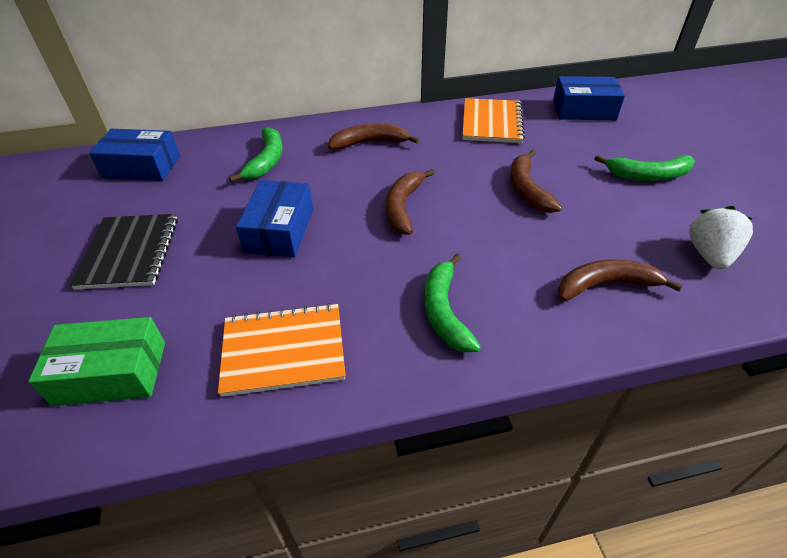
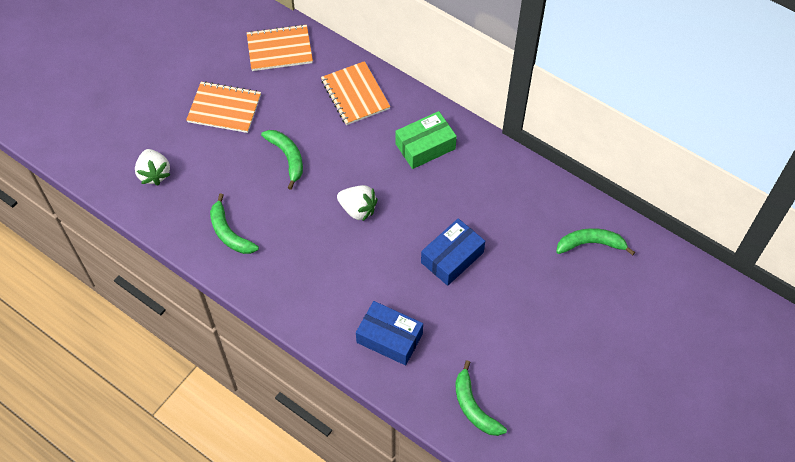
black notebook: [70,214,178,290] = 1 -> none = 0
blue box: [89,129,180,181] [236,180,313,257] [553,76,625,120] = 3 -> [356,301,423,365] [421,218,485,286] = 2
brown banana: [328,123,419,150] [385,169,435,235] [510,150,562,213] [558,260,682,301] = 4 -> none = 0
green banana: [229,127,283,182] [424,254,481,352] [595,155,695,181] = 3 -> [210,193,259,254] [261,130,303,190] [455,360,507,436] [556,228,635,255] = 4
orange notebook: [218,303,346,397] [462,98,525,143] = 2 -> [186,81,261,133] [247,24,313,71] [321,61,390,125] = 3
white strawberry: [689,206,753,269] = 1 -> [135,149,171,185] [337,185,378,222] = 2

